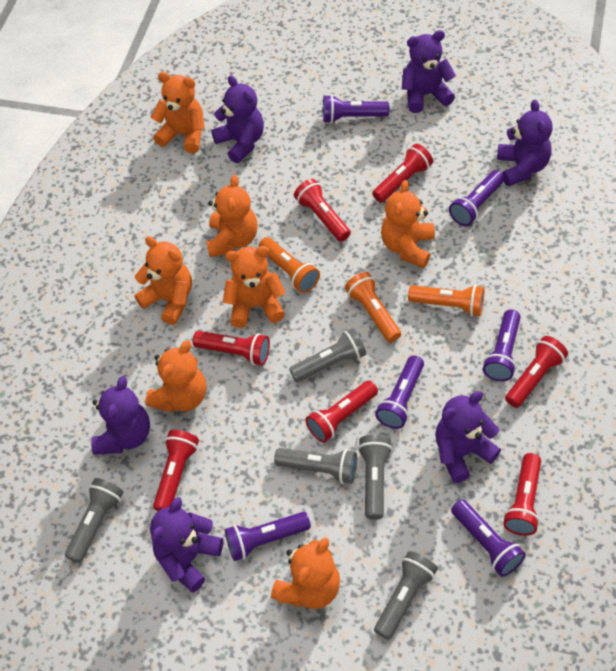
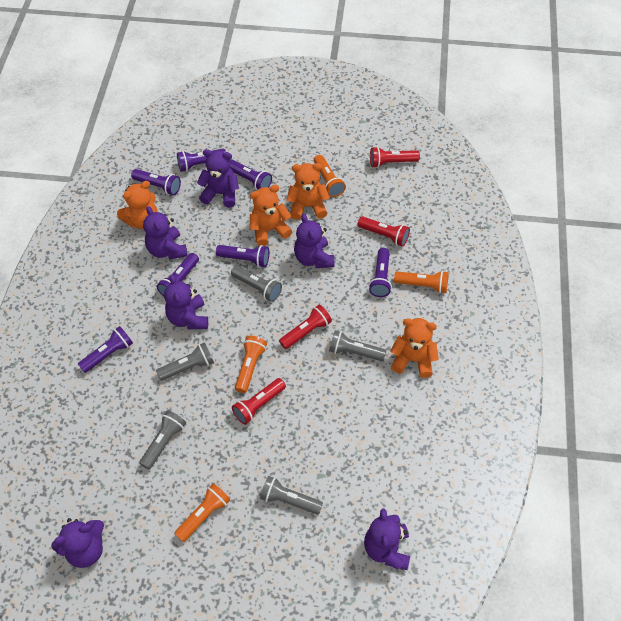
orange flashlight: [259,237,320,293] [345,272,401,342] [408,285,484,316] = 3 -> [174,483,230,542] [235,336,267,393] [314,155,346,197] [394,271,449,293] = 4
orange teddy bear: [135,236,192,325] [145,340,206,412] [151,72,205,153] [206,175,258,257] [223,246,286,328] [271,538,340,609] [381,180,435,268] = 7 -> [117,181,158,229] [250,185,292,246] [286,163,330,220] [390,318,439,378] = 4
purple flashlight: [225,512,311,561] [323,95,389,123] [375,356,424,429] [449,170,504,226] [451,500,526,577] [483,309,521,381] = 6 -> [78,326,133,373] [131,169,181,195] [157,253,199,296] [177,149,226,172] [216,245,269,267] [230,159,272,190] [369,248,392,297] = 7
red flashlight: [153,430,199,511] [193,331,270,365] [294,179,351,242] [305,381,378,443] [372,144,433,203] [503,453,541,536] [505,336,568,408] = 7 -> [232,378,286,425] [279,305,332,349] [358,216,410,247] [370,147,420,168] = 4

